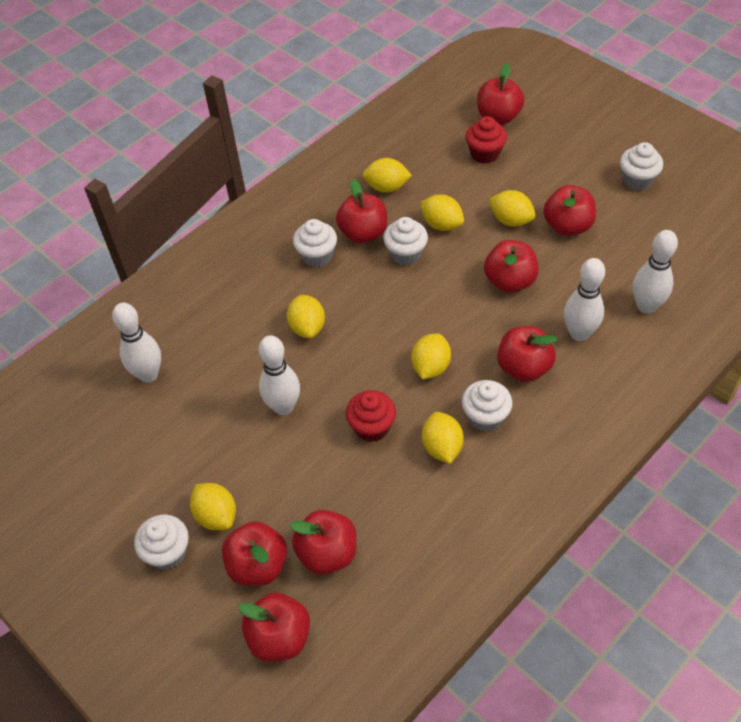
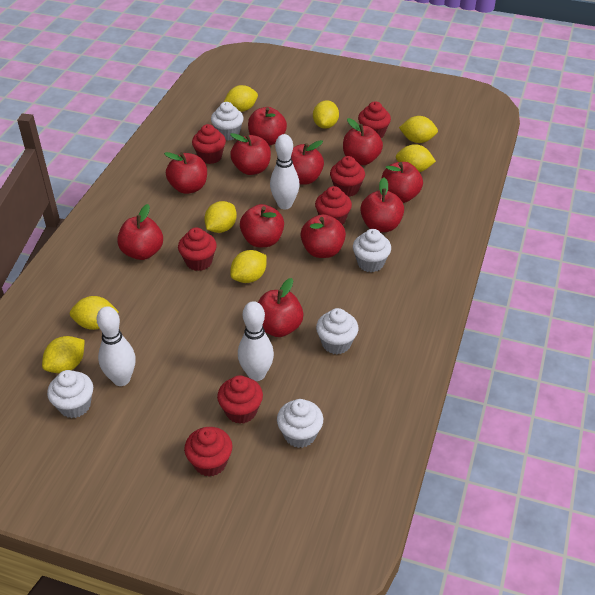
red apple: [222,521,287,586] [238,592,310,662] [290,510,356,575] [336,179,387,243] [477,63,524,125] [484,240,538,293] [497,326,558,382] [543,185,596,236] = 8 -> [117,204,163,260] [164,152,207,194] [230,133,271,175] [240,204,284,248] [248,107,287,146] [258,278,304,337] [291,140,324,185] [300,214,346,258] [343,118,383,165] [360,177,404,232] [381,162,423,203] = 11
red cupcake: [346,390,396,442] [466,116,507,164] = 2 -> [178,227,217,271] [184,427,232,477] [192,124,226,164] [217,375,263,424] [315,186,352,225] [330,156,365,197] [358,101,391,138] = 7
white bowling pin: [112,303,161,383] [259,335,300,415] [564,258,605,341] [633,230,678,314] = 4 -> [97,306,136,386] [238,301,274,381] [270,134,300,209] = 3
yellow lemon: [190,483,236,531] [287,295,325,338] [362,158,412,193] [411,333,451,379] [420,195,464,231] [422,412,464,464] [489,190,536,227] = 7 -> [42,336,85,373] [70,296,119,330] [204,201,237,233] [224,85,258,112] [230,250,267,283] [313,100,339,129] [396,144,436,172] [399,116,438,143] = 8

